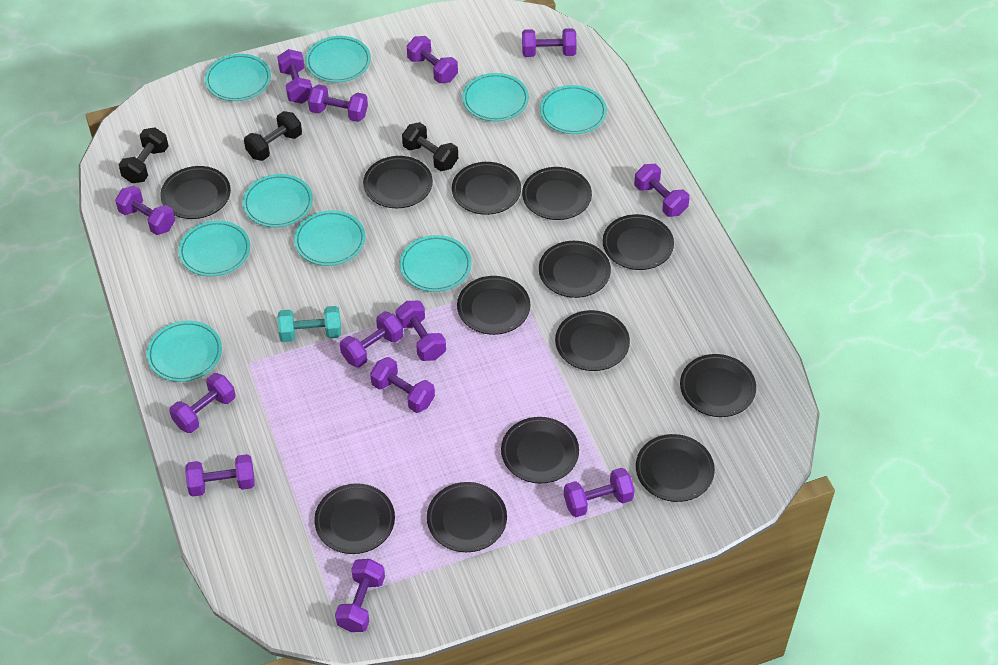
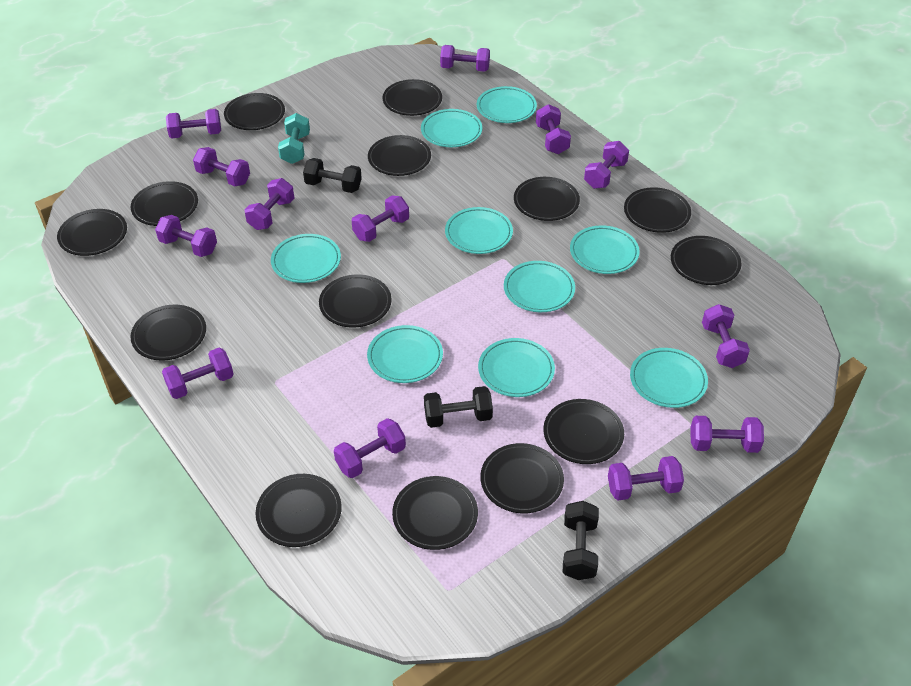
black plate: [160,166,231,219] [314,483,395,554] [363,156,433,208] [427,482,507,552] [452,162,521,215] [457,276,530,335] [501,417,579,484] [522,167,592,220] [539,241,611,298] [555,310,630,371] [603,214,674,270] [636,434,715,502] [680,354,756,417] = 13 -> [57,209,127,256] [131,181,198,226] [131,305,206,360] [224,93,285,130] [256,474,342,547] [319,274,392,328] [368,135,431,176] [383,79,442,116] [392,476,478,550] [480,443,564,513] [514,177,580,221] [543,399,624,464] [624,187,691,233] [671,236,741,285] = 14

